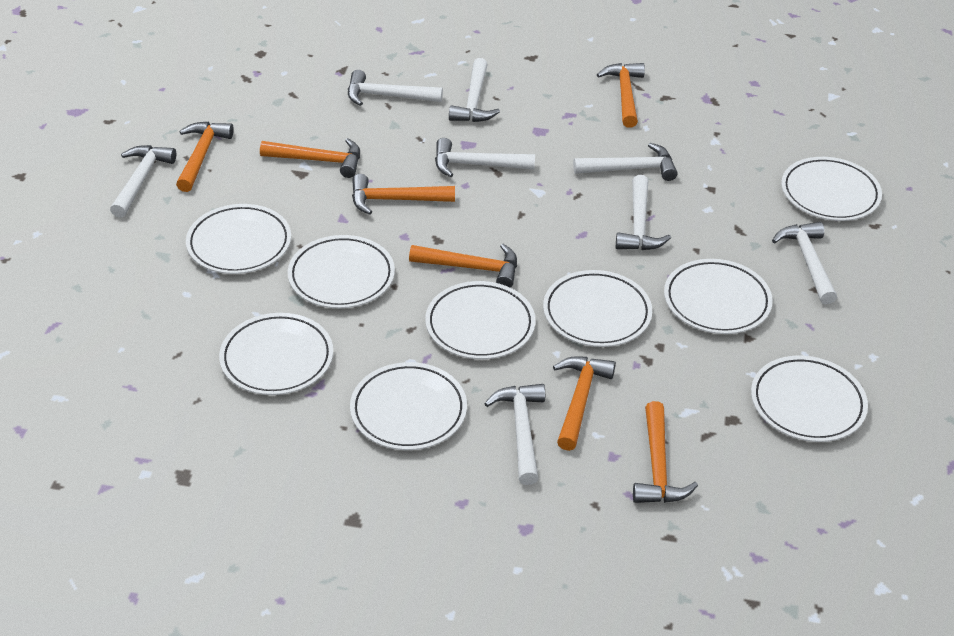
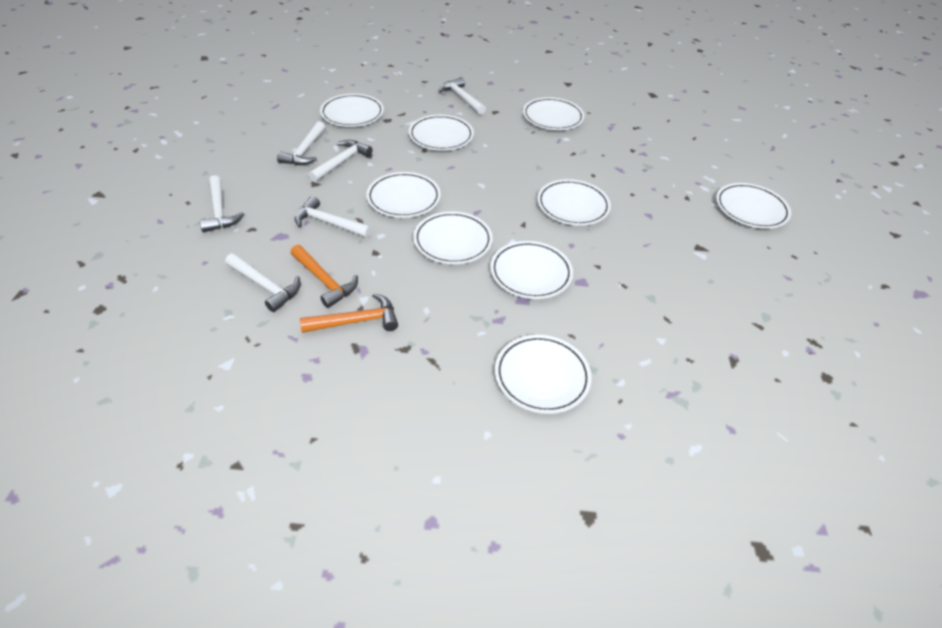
orange hammer: [176,122,234,192] [260,138,360,178] [352,174,455,215] [409,244,517,288] [553,356,616,451] [597,63,645,128] [633,401,698,503] = 7 -> [291,245,358,308] [300,293,398,333] = 2
white hammer: [110,145,176,218] [348,70,443,106] [435,138,535,177] [449,58,500,122] [484,384,545,485] [573,143,678,181] [616,175,671,250] [772,222,837,304] = 8 -> [199,175,244,232] [225,253,301,312] [277,121,325,165] [295,196,372,238] [308,140,373,182] [439,77,486,115] = 6

